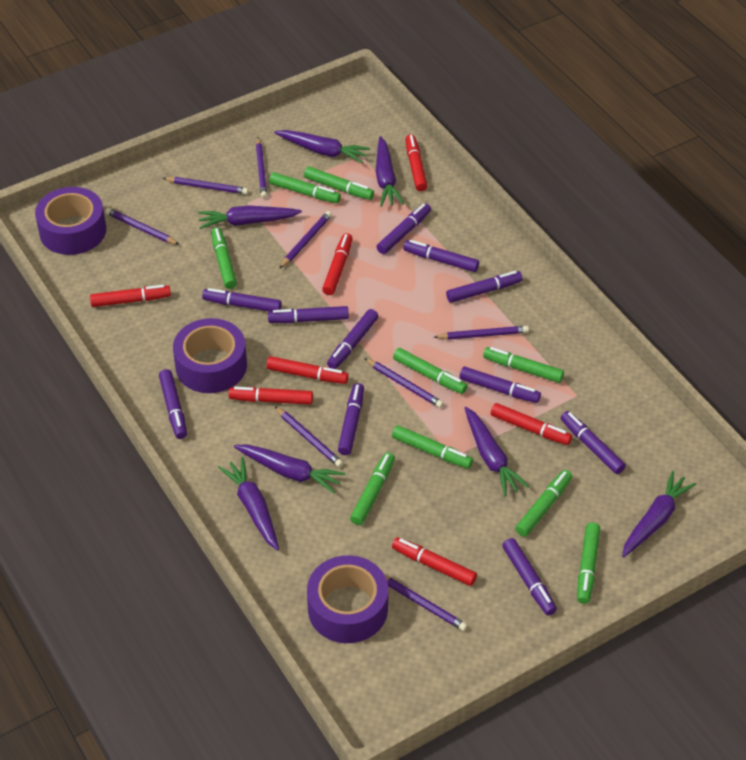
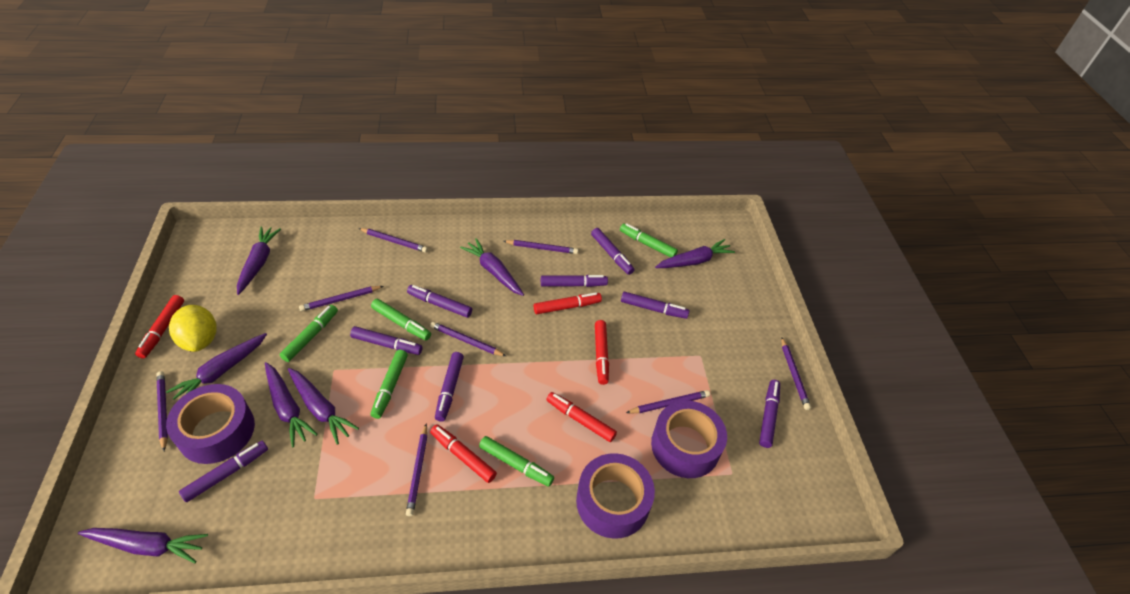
green marker: [211,228,237,289] [269,172,341,203] [304,167,374,200] [350,452,395,525] [392,425,473,469] [393,348,468,394] [483,347,564,383] [515,470,572,537] [577,523,600,604] = 9 -> [280,305,338,362] [371,299,431,341] [371,350,408,419] [479,436,554,487] [620,223,678,258] = 5
purple marker: [159,369,187,439] [202,288,282,312] [268,306,349,323] [327,309,378,369] [338,383,364,455] [377,203,431,254] [403,240,479,272] [446,271,523,303] [459,367,541,403] [502,538,557,616] [561,411,626,474] = 11 -> [179,441,268,502] [350,326,423,355] [407,285,472,318] [435,352,464,422] [541,275,608,287] [591,228,634,275] [621,292,689,319] [759,380,780,448] = 8
red marker: [90,285,171,307] [229,387,313,405] [266,356,349,384] [322,233,353,295] [392,537,477,586] [405,134,427,191] [491,403,572,445] = 7 -> [135,295,184,359] [430,424,497,483] [534,292,602,314] [546,392,617,442] [595,320,609,385] = 5
yellow lemon: none = 0 -> [169,305,217,352] = 1

